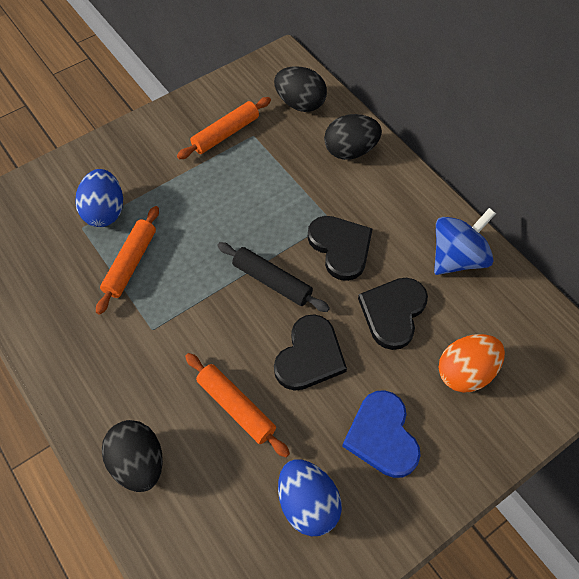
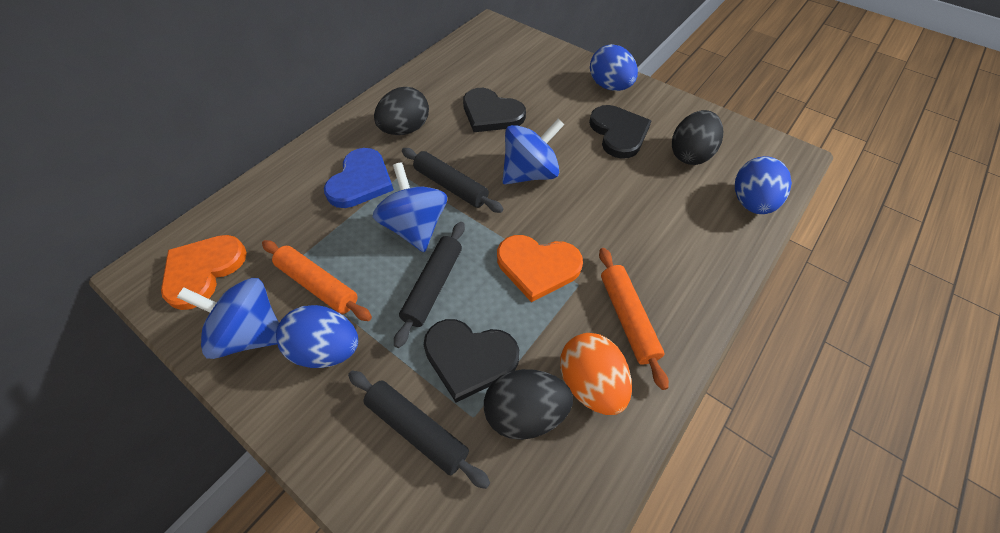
black rolling pin: [217,242,330,312] = 1 -> [348,371,490,489] [394,222,465,348] [402,148,504,213] = 3
blue egg: [75,169,123,227] [278,459,342,536] = 2 -> [276,305,358,368] [590,44,638,91] [735,156,792,214] = 3
blue spinning top: [434,208,496,275] = 1 -> [177,278,279,359] [373,162,447,252] [502,118,565,185] = 3
orange heart: none = 0 -> [161,235,247,310] [497,235,583,302] = 2
orange rolling pin: [96,206,159,315] [177,97,271,159] [185,353,290,457] = 3 -> [262,240,372,321] [599,248,669,390] = 2

